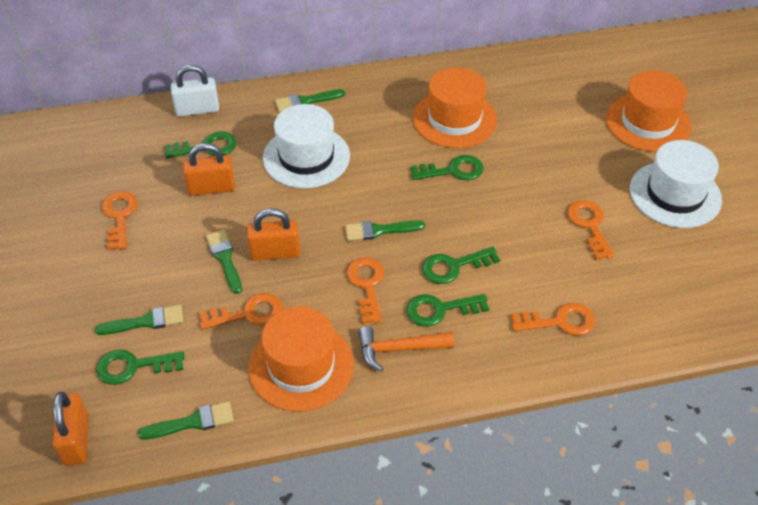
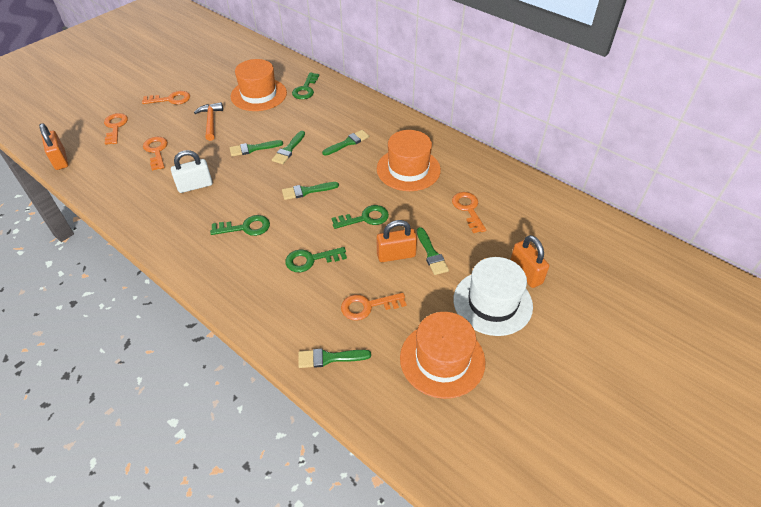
green brush: [95,305,183,335] [138,401,234,440] [206,230,242,294] [275,89,345,112] [345,220,425,241] = 5 -> [230,140,283,156] [272,131,305,164] [282,182,339,200] [298,348,371,368] [322,130,369,156] [417,227,449,275] = 6
green key: [96,349,185,385] [165,132,236,158] [406,294,489,327] [411,155,484,180] [422,247,500,284] = 5 -> [210,215,270,236] [285,247,347,272] [292,73,319,99] [332,205,389,229] = 4
white hat: [263,104,350,188] [630,140,722,228] = 2 -> [454,257,533,336] = 1

